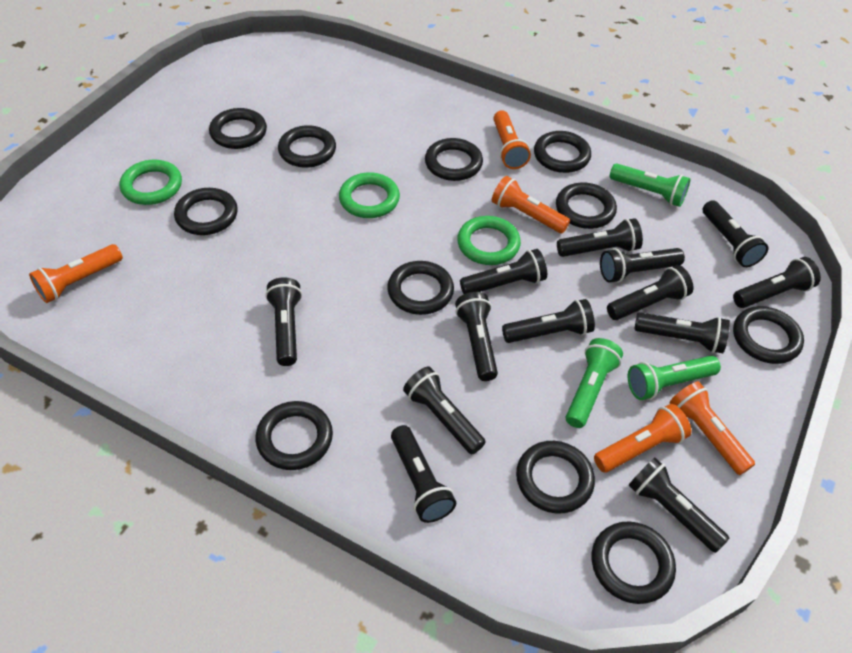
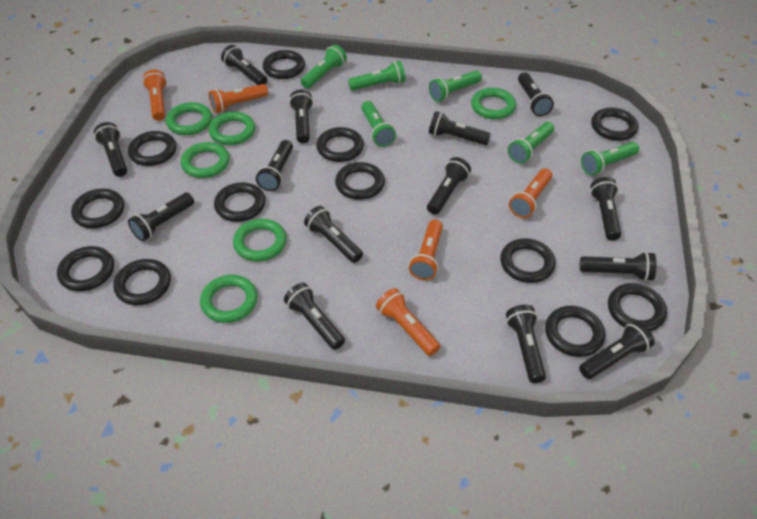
black flashlight: [265,277,302,366] [391,425,456,523] [403,367,486,454] [455,292,498,381] [460,249,547,294] [502,299,595,343] [557,218,643,257] [600,248,685,283] [607,265,693,320] [629,458,729,553] [634,313,730,353] [703,200,768,267] [733,257,821,308] = 13 -> [94,122,127,177] [128,193,194,241] [221,45,267,85] [256,140,293,191] [284,283,345,350] [289,90,313,144] [304,206,363,263] [427,157,471,215] [429,111,491,145] [506,305,546,383] [518,72,554,116] [579,321,654,379] [580,252,656,281] [590,177,621,241] = 14
black ring: [174,188,238,235] [209,108,267,149] [256,401,333,470] [278,125,336,168] [387,261,454,315] [425,138,483,181] [516,441,595,514] [534,131,591,173] [556,182,617,229] [592,521,676,604] [733,306,804,364] = 11 -> [57,246,114,292] [71,189,124,229] [114,259,171,305] [128,131,176,166] [214,182,265,222] [263,50,305,79] [316,127,364,162] [335,162,385,200] [500,238,556,283] [545,306,605,357] [591,108,638,141] [608,283,667,331] = 12
green flashlight: [566,338,623,428] [610,164,690,207] [628,356,721,400] = 3 -> [301,44,347,89] [348,61,406,91] [361,101,396,147] [429,70,482,102] [508,122,554,164] [581,142,639,176] = 6
green ring: [120,160,182,205] [339,172,400,218] [457,216,521,265] = 3 -> [166,102,212,135] [181,142,230,178] [200,275,258,323] [209,112,255,145] [233,219,287,262] [471,88,516,119] = 6

